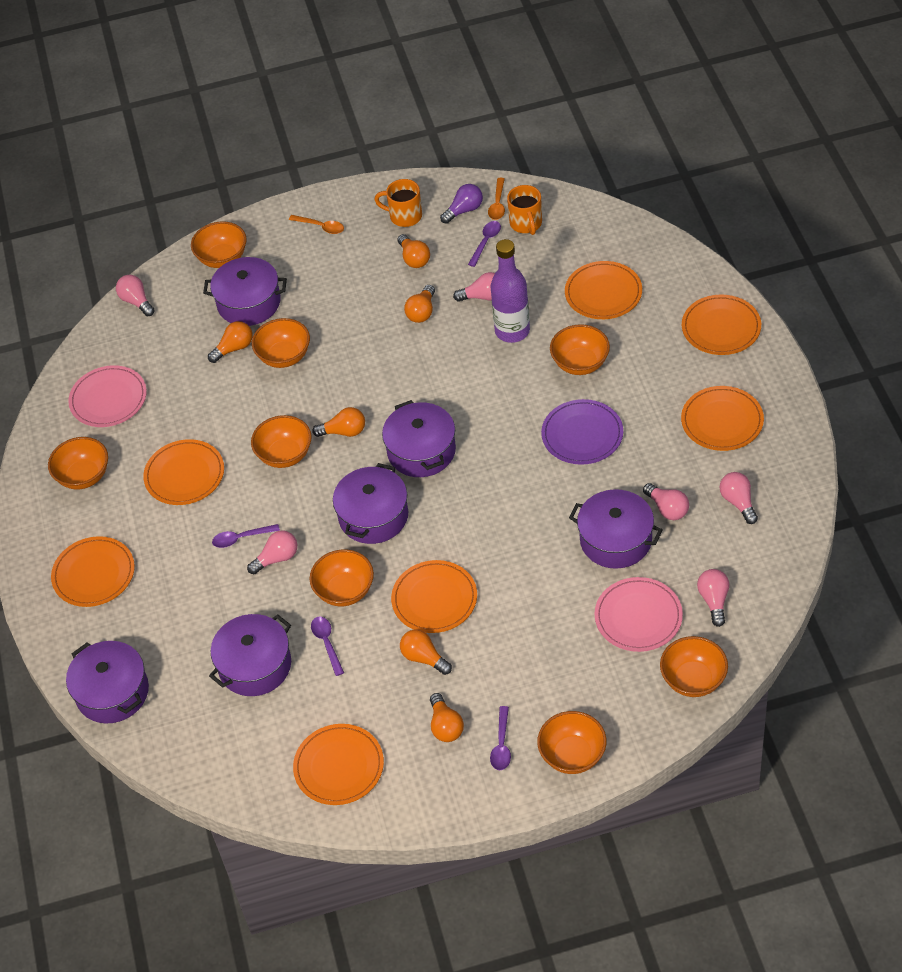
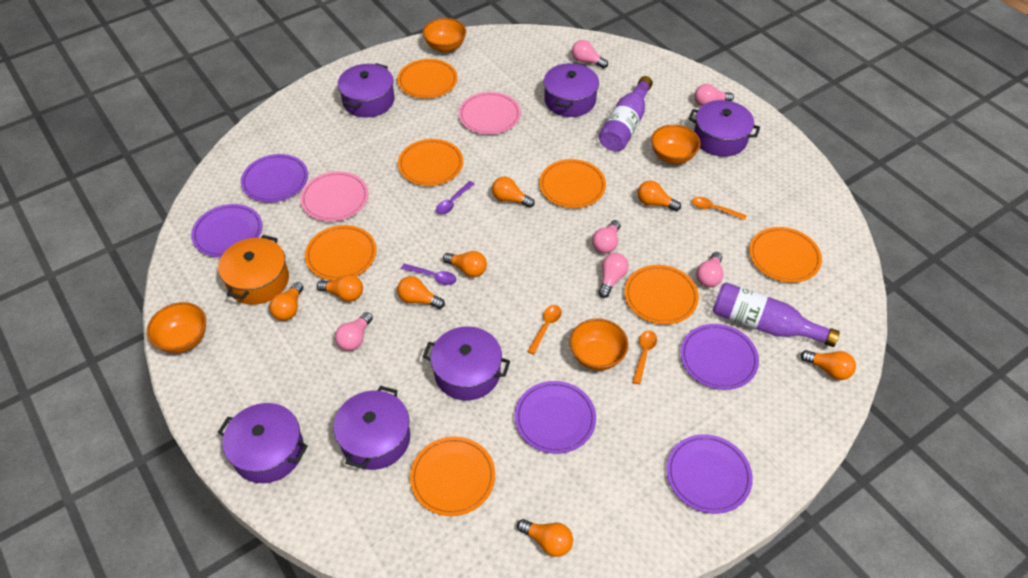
orange bowl: [48,437,108,490] [191,221,246,268] [251,415,312,468] [252,318,310,368] [310,549,374,606] [537,711,607,774] [550,324,610,375] [660,636,728,697] = 8 -> [147,302,206,353] [423,18,466,53] [569,318,629,371] [651,125,701,164] = 4
orange light bulb: [208,321,253,363] [312,407,365,437] [398,234,430,268] [400,629,452,675] [404,285,435,323] [430,693,464,742] = 6 -> [269,282,303,321] [317,275,363,302] [397,276,445,309] [443,251,487,277] [492,176,535,208] [517,519,573,557] [638,180,681,211] [801,350,856,380] = 8
orange mug: [374,179,422,227] [507,185,542,235] = 2 -> none = 0
orange pot: none = 0 -> [218,235,289,305] = 1
orange spoon: [289,215,344,234] [488,178,505,220] = 2 -> [527,305,562,355] [632,330,657,384] [692,197,747,220] = 3
purple bottle: [491,239,530,343] = 1 -> [599,76,653,152] [713,282,840,347] = 2
purple light bulb: [440,184,483,224] = 1 -> none = 0
purple plate: [541,399,623,465] = 1 -> [191,204,263,257] [241,154,308,203] [515,381,596,454] [666,434,753,514] [680,324,759,390] = 5
purple spoon: [212,524,280,548] [311,617,344,676] [468,221,501,267] [490,706,511,770] = 4 -> [401,264,456,285] [436,181,474,214] = 2

